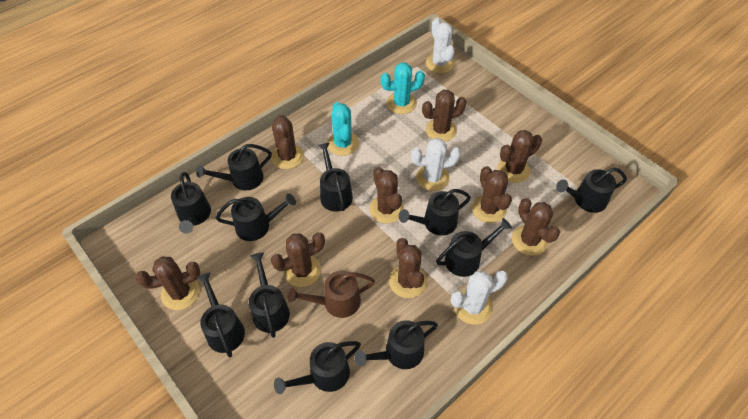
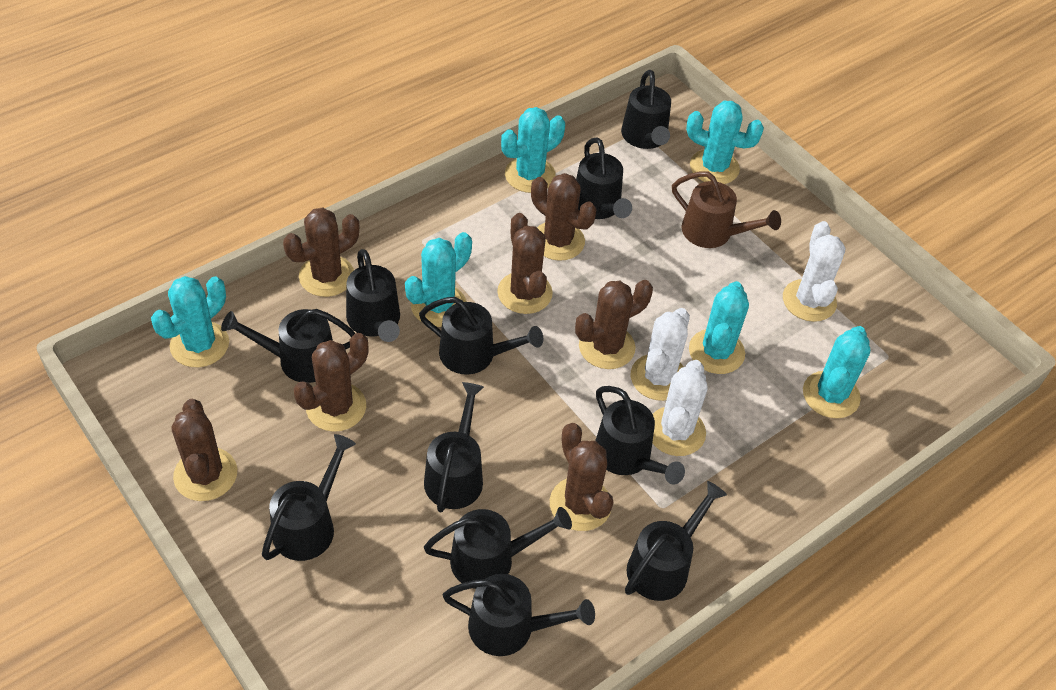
brown cactus: [135,256,201,310] [271,114,304,169] [271,232,325,287] [369,167,404,223] [389,238,427,298] [422,90,467,142] [472,166,512,223] [497,130,542,183] [512,198,560,256] = 9 -> [172,399,237,501] [283,208,359,297] [294,333,369,432] [497,213,553,314] [531,173,597,261] [550,423,613,531] [575,280,653,369] = 7
turquoise cactus: [327,102,359,156] [381,62,425,114] = 2 -> [151,276,229,367] [405,232,472,327] [501,107,565,193] [686,101,764,184] [689,281,749,374] [803,326,870,418] = 6

